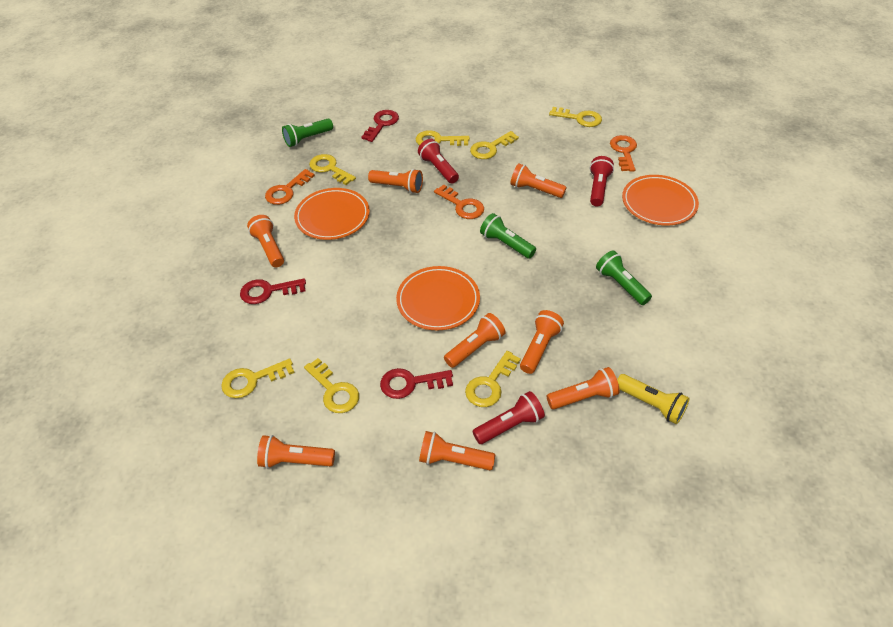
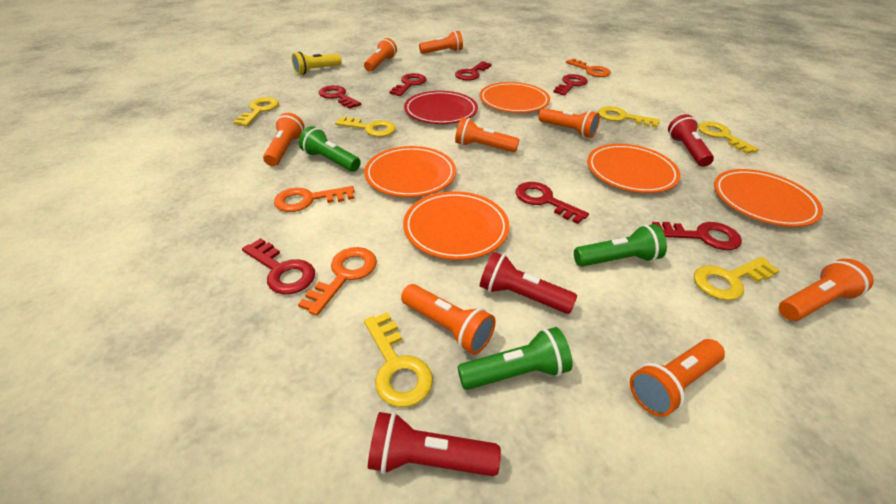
orange plate: [294,188,370,240] [396,266,480,331] [622,175,699,225] = 3 -> [364,146,456,197] [403,191,509,260] [479,82,550,113] [587,144,681,193] [714,169,823,227] = 5
red key: [240,278,306,304] [361,110,399,142] [380,368,453,399] = 3 -> [242,238,315,294] [319,85,361,109] [390,73,426,96] [455,61,492,81] [516,182,589,224] [553,74,588,96] [651,222,742,250] = 7
red plate: none = 0 -> [404,91,478,124] = 1
yellow key: [221,359,295,398] [304,358,359,413] [309,154,356,185] [416,130,470,146] [465,351,521,407] [470,131,519,159] [549,107,602,127] = 7 -> [234,97,279,126] [335,116,396,137] [364,312,433,407] [598,106,660,128] [694,257,780,301] [698,122,759,154] = 6

